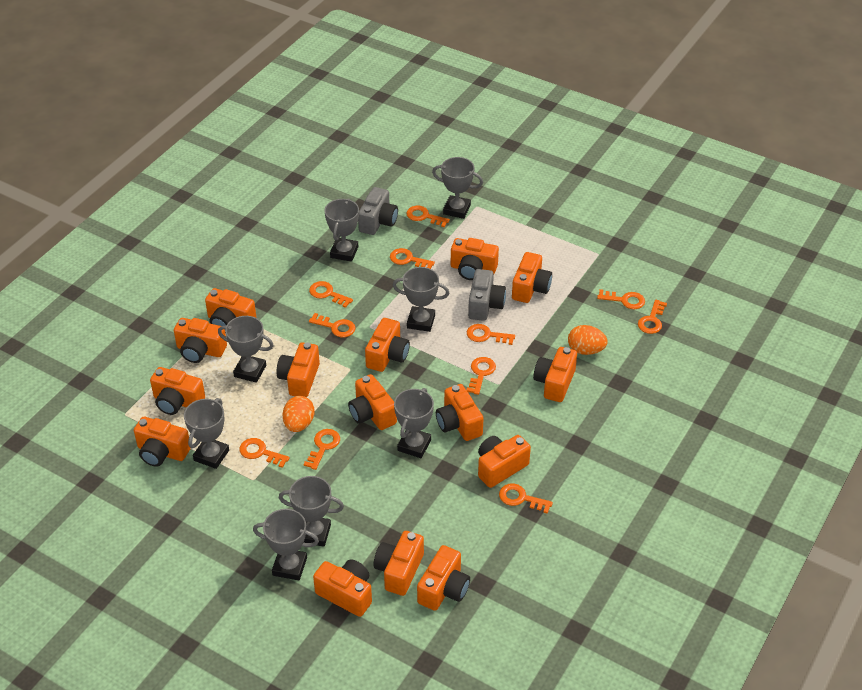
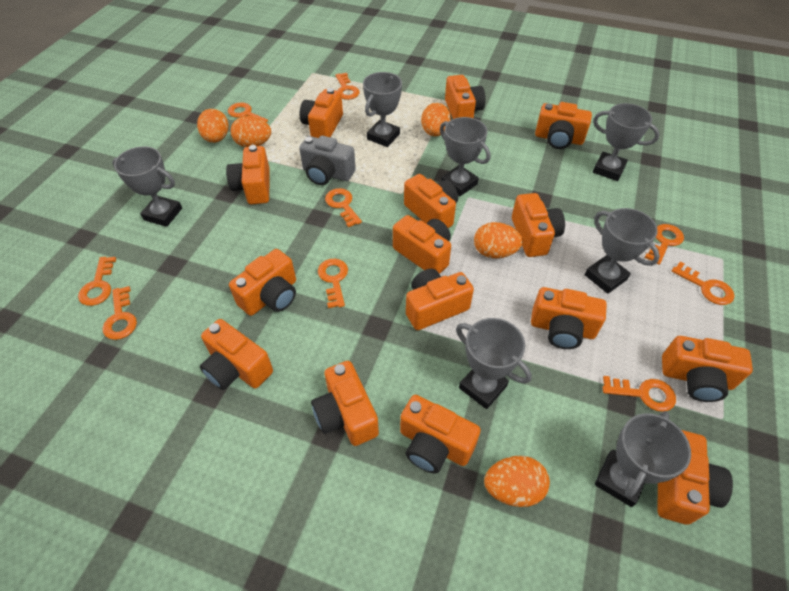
grey camera: [358,187,398,235] [468,269,506,321] = 2 -> [299,136,356,185] = 1
grey trophy: [184,398,229,469] [218,316,274,383] [253,509,319,580] [279,476,344,547] [324,198,359,262] [393,267,449,332] [394,388,434,458] [432,157,483,219] = 8 -> [112,146,182,227] [363,72,402,147] [440,117,490,196] [456,318,532,409] [585,208,660,294] [593,103,660,181] [594,411,691,507] = 7
orange egg: [283,396,314,432] [568,325,608,355] = 2 -> [197,109,229,143] [231,116,271,147] [421,103,451,136] [474,222,523,258] [484,456,550,507] = 5
orange key: [239,438,290,468] [303,429,340,470] [309,281,353,308] [309,313,356,337] [390,248,435,269] [406,206,450,228] [466,357,496,395] [467,324,515,345] [499,483,553,514] [597,289,645,309] [638,300,667,334] = 11 -> [78,257,116,306] [103,286,137,340] [228,102,268,123] [318,259,348,308] [325,188,362,227] [335,73,359,100] [602,376,676,412] [645,224,684,265] [672,262,735,305] = 9

